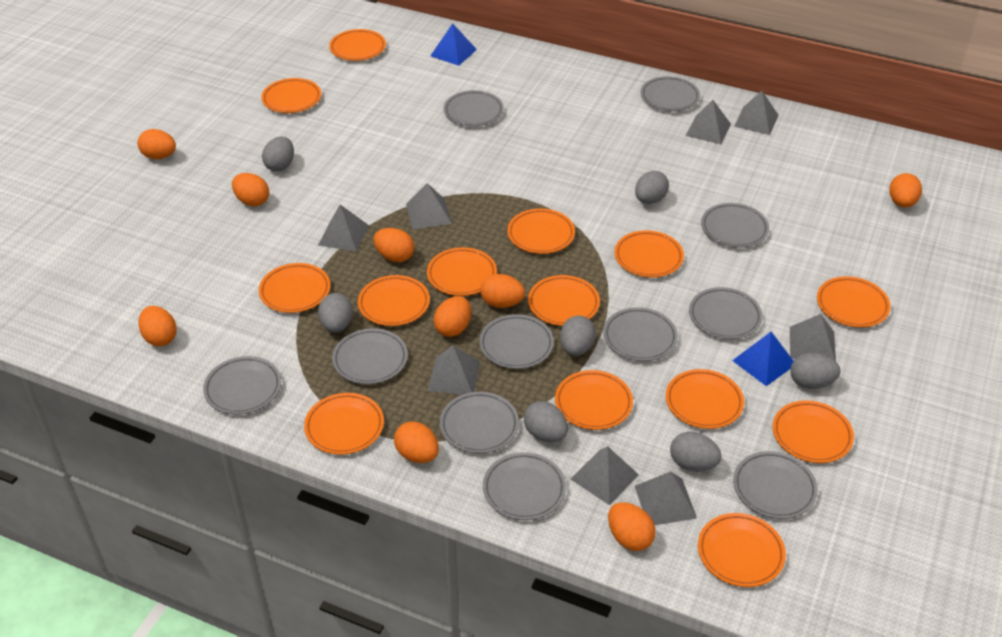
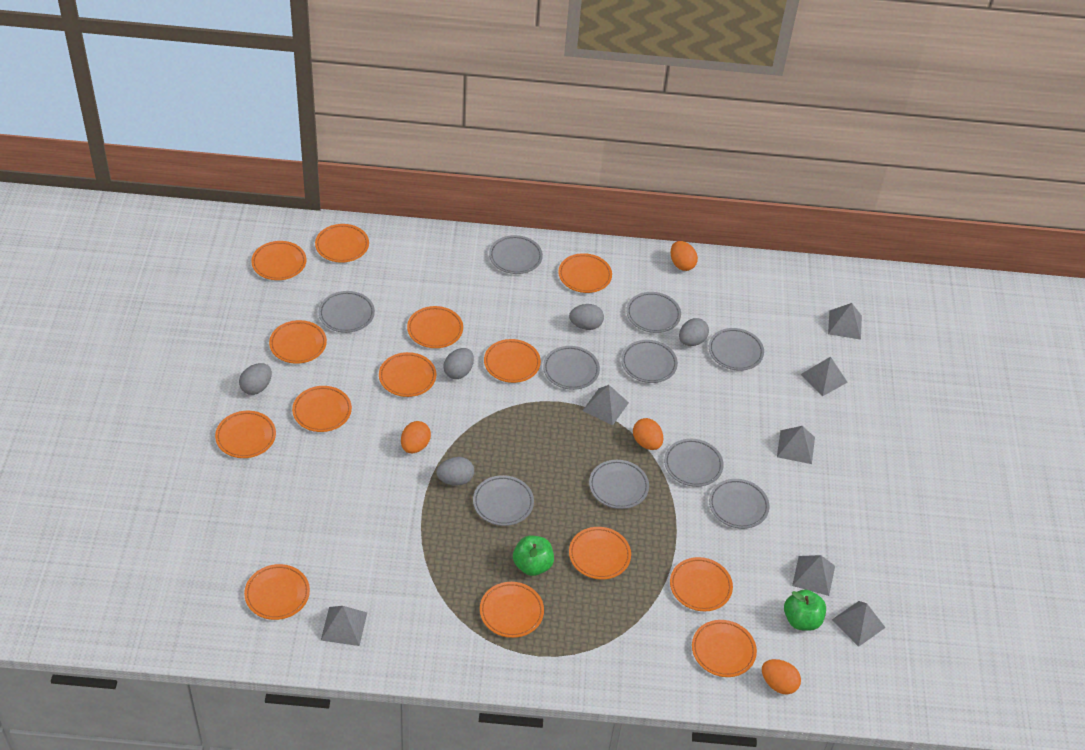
blue pyramid: [430,23,477,66] [732,332,793,386] = 2 -> none = 0
green apple: none = 0 -> [513,535,554,576] [784,589,826,631] = 2
grey egg: [262,136,294,171] [318,293,353,333] [524,401,568,442] [560,316,596,356] [635,171,669,204] [670,432,722,471] [790,353,841,389] = 7 -> [239,363,272,395] [436,457,474,486] [443,348,474,379] [569,304,604,330] [679,318,709,346] = 5
grey plate: [203,356,281,415] [332,328,408,384] [440,392,519,453] [444,90,504,126] [479,314,554,369] [483,452,566,520] [603,307,678,361] [641,76,700,111] [689,287,763,339] [701,203,769,248] [733,451,818,519] = 11 -> [319,291,375,333] [473,475,534,526] [489,235,543,274] [543,346,600,390] [589,460,649,509] [621,340,678,383] [626,292,681,333] [664,439,724,487] [709,328,764,371] [709,479,770,529] = 10
grey pyramid: [318,205,369,252] [406,183,452,229] [428,345,480,395] [571,446,639,505] [635,471,697,525] [686,100,731,144] [734,91,779,135] [790,314,836,361] = 8 -> [321,606,367,646] [582,385,629,425] [777,426,815,464] [792,555,835,596] [800,357,848,396] [828,303,862,340] [832,601,886,647] = 7
orange egg: [137,129,176,159] [139,306,177,346] [232,173,269,206] [374,228,414,262] [394,422,439,463] [434,296,471,337] [480,274,525,308] [608,502,656,551] [889,173,922,208] = 9 -> [401,421,431,453] [633,418,663,450] [671,241,698,271] [762,659,801,694] = 4

